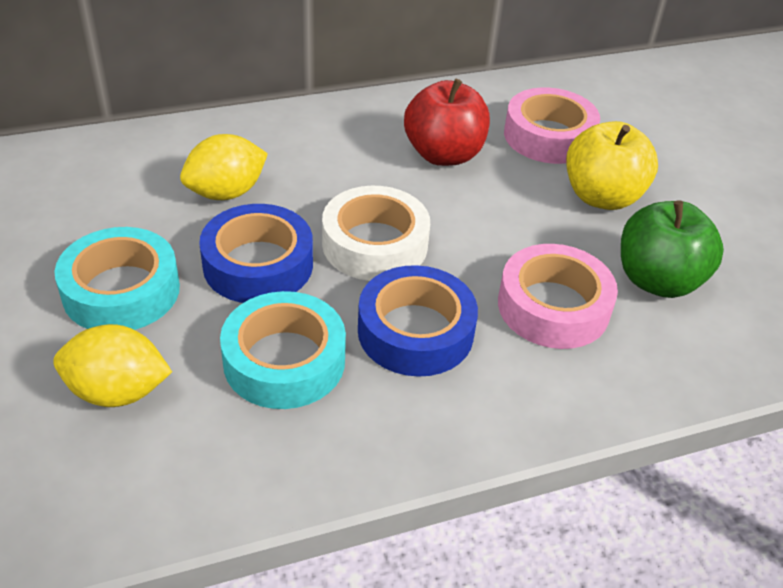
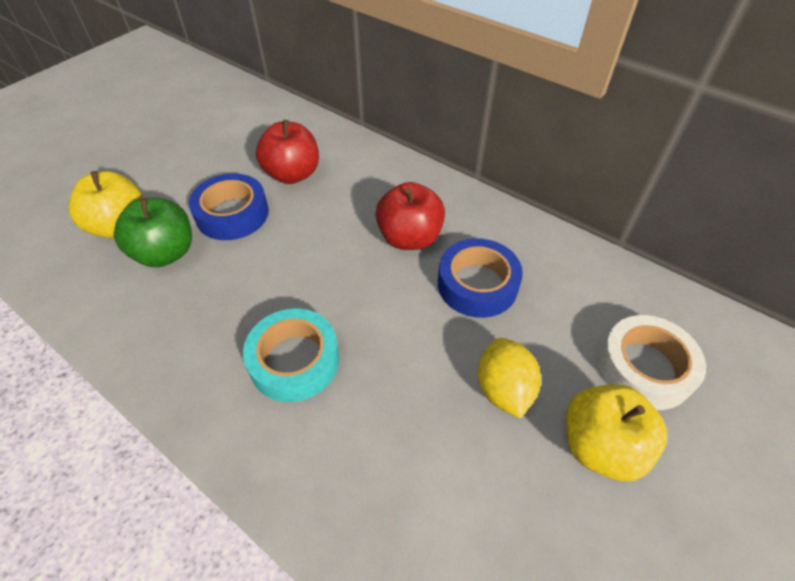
pink tape: [498,244,618,349] [504,87,600,164] = 2 -> none = 0
red apple: [404,79,490,166] = 1 -> [256,120,319,184] [375,182,445,250] = 2
turquoise tape: [55,227,180,330] [220,291,346,409] = 2 -> [243,309,339,402] = 1
yellow apple: [566,121,658,210] = 1 -> [69,171,144,238] [566,384,667,481] = 2
yellow lemon: [53,324,172,407] [180,134,268,200] = 2 -> [478,338,541,419] = 1

